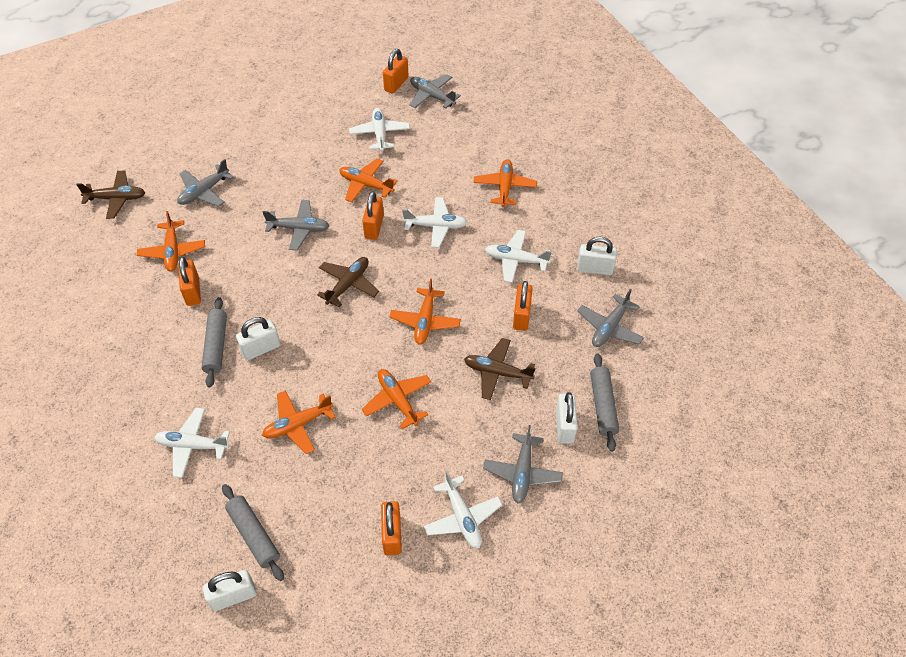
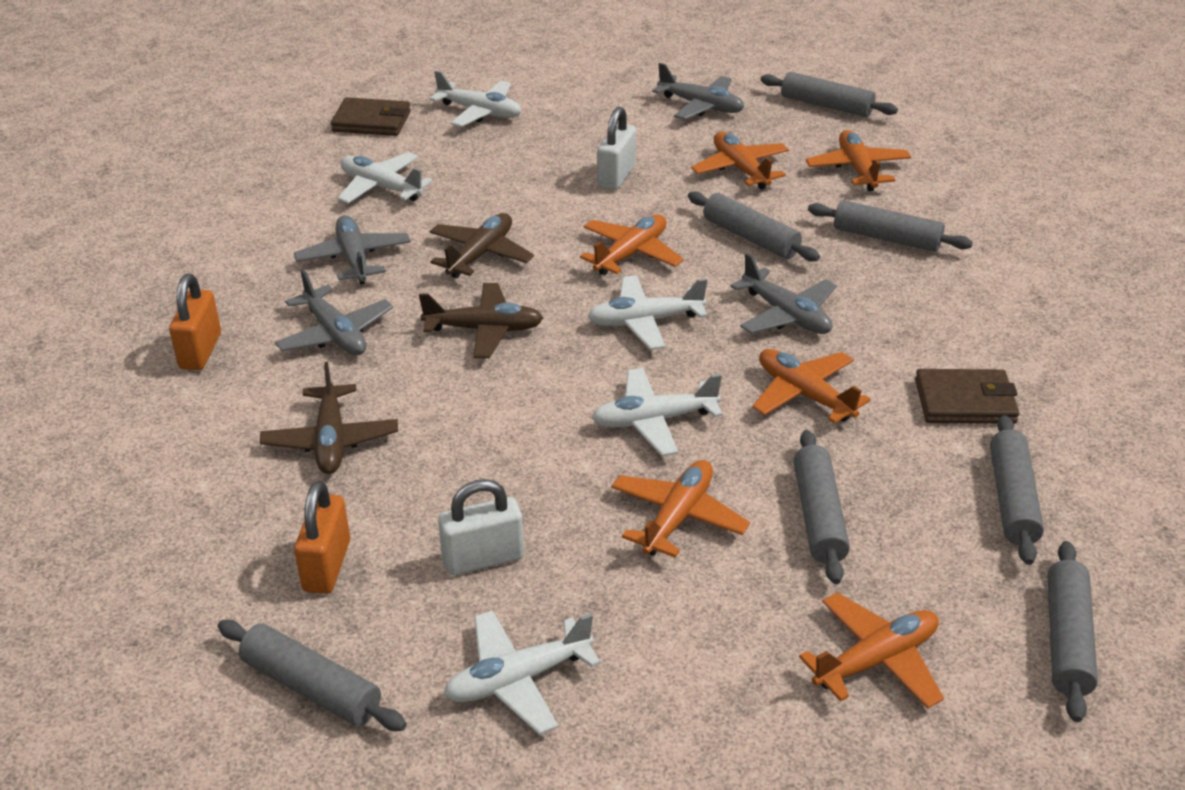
brown wallet: none = 0 -> [331,97,411,136] [915,369,1019,424] = 2
grey plane: [177,159,234,207] [263,200,329,251] [410,74,461,108] [483,425,563,503] [577,289,644,347] = 5 -> [275,269,393,355] [294,215,411,285] [652,63,744,120] [730,253,837,334] = 4
grey rolling pin: [202,297,227,388] [222,484,284,581] [590,353,619,452] = 3 -> [218,620,407,731] [688,191,820,261] [760,72,898,117] [794,430,850,584] [808,200,973,252] [990,415,1044,565] [1047,541,1098,722] = 7
orange padlock: [178,256,201,306] [362,191,384,240] [381,501,402,555] [383,49,409,94] [513,281,533,331] = 5 -> [169,274,221,370] [294,481,350,594] = 2
white padlock: [203,570,257,611] [236,317,280,360] [556,392,578,444] [577,237,617,275] = 4 -> [438,479,524,575] [597,107,636,190] = 2

